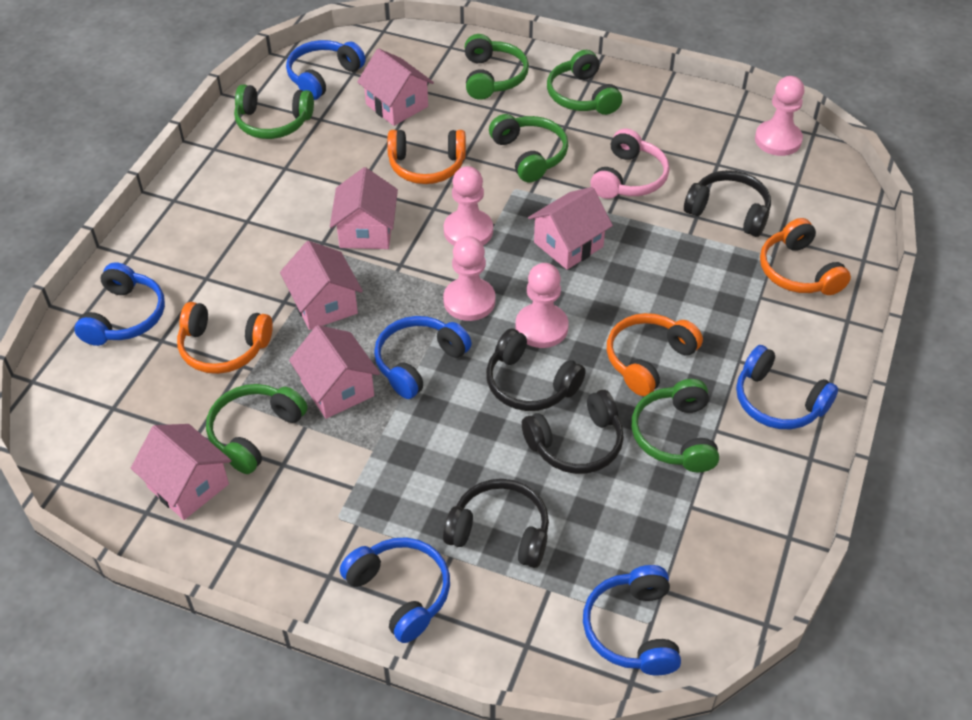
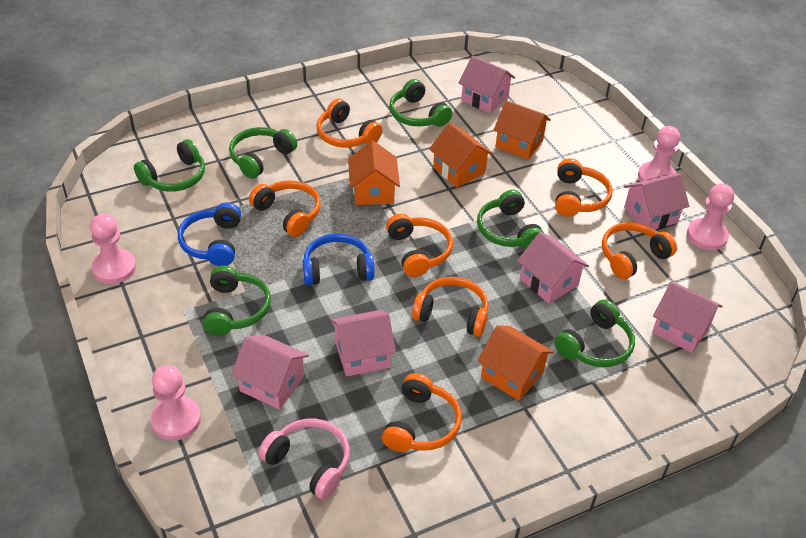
black headphones: [443,479,549,568] [486,329,586,411] [522,390,624,474] [684,170,771,237] = 4 -> none = 0
blue headphones: [74,262,165,346] [286,40,366,100] [340,537,450,643] [374,316,472,399] [583,565,681,675] [736,345,838,429] = 6 -> [178,202,241,266] [303,233,375,285] = 2
orange headphones: [177,302,273,374] [387,130,466,184] [607,313,703,396] [760,218,851,295] = 4 -> [249,180,321,237] [316,99,382,148] [382,373,462,452] [386,214,453,277] [412,277,489,337] [555,158,613,217] [602,222,677,279] = 7
orange house: none = 0 -> [348,141,400,205] [429,123,493,187] [477,325,554,401] [494,100,551,159] = 4

